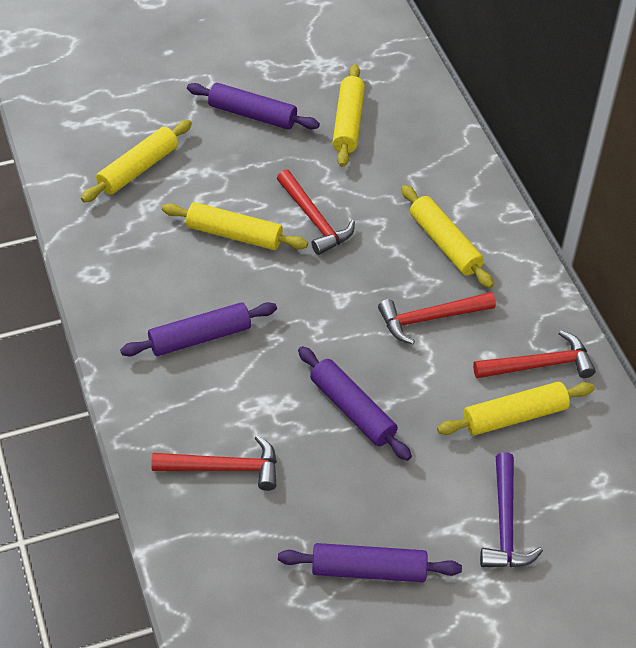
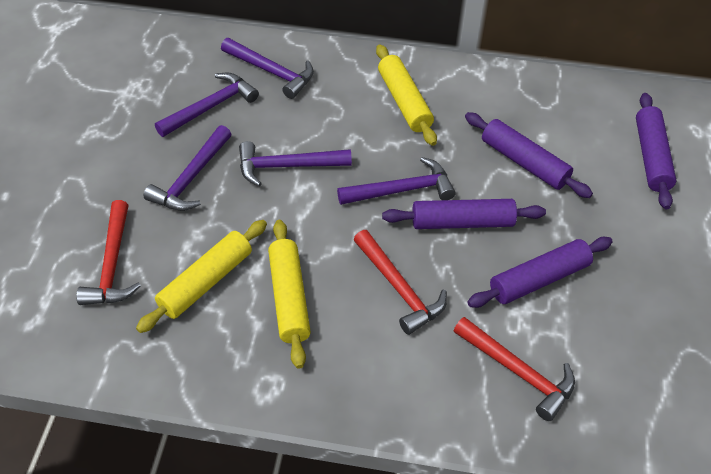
purple hammer: [480,452,543,567] = 1 -> [144,125,232,211] [155,73,259,137] [221,38,314,99] [239,141,352,187] [337,157,456,205] = 5
red hammer: [151,435,277,491] [277,169,355,255] [378,292,496,344] [473,331,596,378] = 4 -> [76,200,141,305] [354,230,447,335] [454,317,575,421] = 3
yellow rolling pin: [81,120,192,202] [162,202,308,250] [332,64,365,167] [401,185,494,288] [437,382,595,435] = 5 -> [136,220,267,333] [268,220,311,369] [376,44,437,146] = 3

